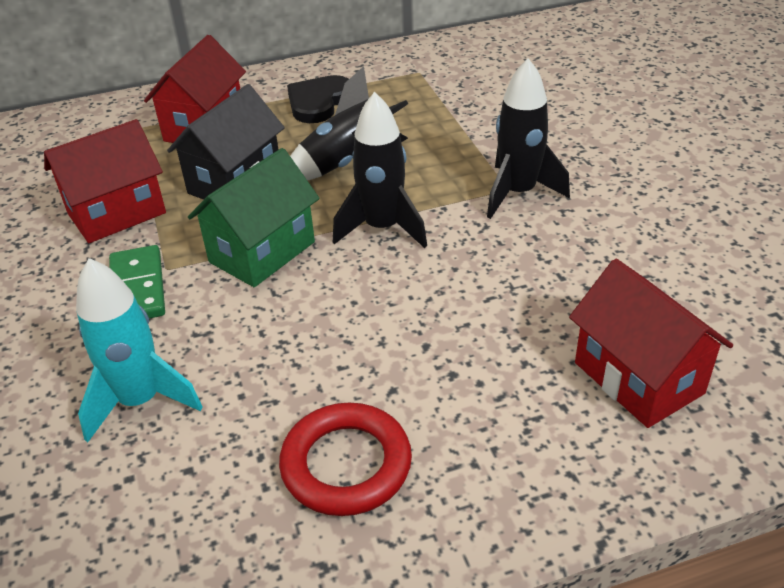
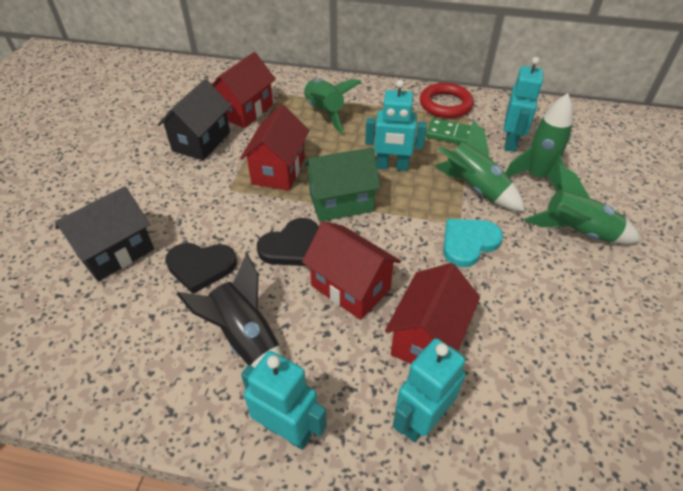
black heart: [287,75,349,123] = 1 -> [165,243,237,294] [257,218,319,266] = 2
black house: [167,84,285,200] = 1 -> [55,186,154,282] [157,79,231,161] = 2
black rocket: [290,66,408,181] [333,92,427,248] [487,58,570,219] = 3 -> [177,254,283,368] = 1
green rocket: none = 0 -> [304,79,361,134] [435,120,525,212] [506,93,573,191] [524,163,642,244] = 4
red house: [44,119,166,243] [144,35,246,143] [569,259,733,428] = 3 -> [212,52,276,128] [240,105,309,191] [302,221,401,320] [385,263,480,364] = 4
turquoise heart: none = 0 -> [443,219,503,267] = 1
turquoise robot: none = 0 -> [241,351,327,450] [365,80,427,171] [393,338,466,442] [504,57,543,152] = 4
turquoise rocket: [76,258,202,443] = 1 -> none = 0

